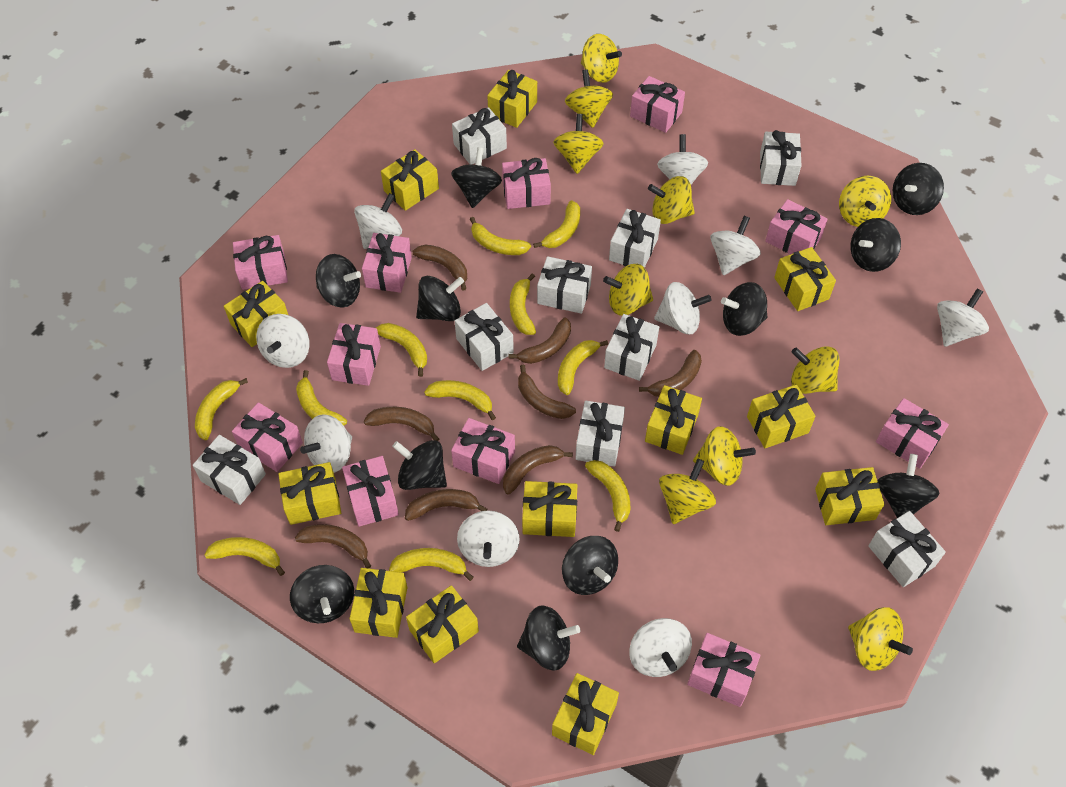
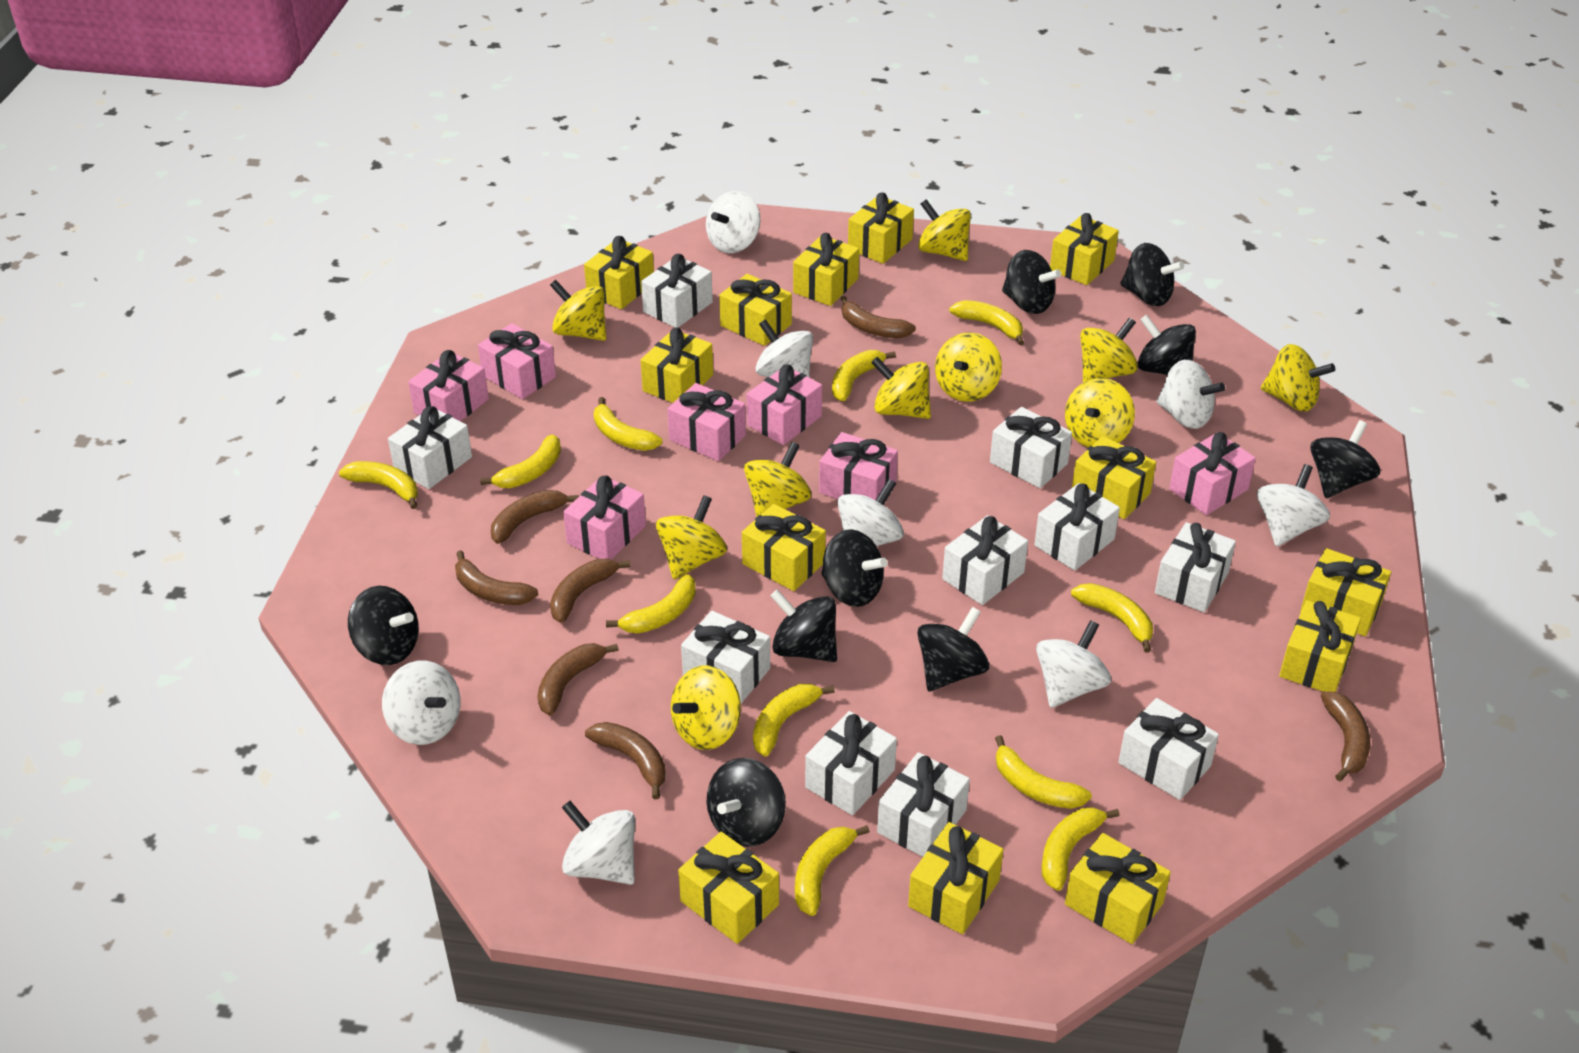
black spinning top: [290,565,354,623] [316,254,361,308] [392,440,447,490] [416,276,464,321] [451,147,502,208] [517,605,580,671] [562,536,618,595] [721,282,768,336] [851,218,901,272] [877,454,940,518] [892,163,944,215] = 11 -> [348,586,419,665] [707,758,786,847] [770,589,837,662] [821,529,888,607] [917,607,989,692] [1002,250,1061,314] [1120,243,1184,306] [1137,315,1196,375] [1310,420,1380,498] = 9
brown banana: [295,524,371,568] [364,407,439,441] [405,489,487,521] [413,245,467,290] [503,445,573,495] [509,317,571,364] [518,365,576,419] [639,350,702,397] = 8 -> [455,550,538,605] [491,490,579,544] [537,643,618,715] [550,559,630,623] [585,722,666,799] [840,296,916,338] [1321,692,1370,781] = 7
pink gift: [232,402,303,472] [233,235,288,290] [327,323,381,386] [342,456,399,527] [362,233,412,293] [451,418,515,484] [502,158,551,209] [630,76,685,133] [687,633,760,707] [765,199,828,254] [876,398,949,469] = 11 -> [408,350,489,421] [478,323,556,399] [563,475,646,559] [668,383,746,461] [746,365,822,445] [819,432,898,500] [1169,432,1256,515] = 7
white gift: [193,435,266,505] [452,107,507,165] [455,303,514,371] [537,256,592,314] [575,400,625,466] [604,314,659,381] [609,209,661,268] [760,130,802,186] [868,511,946,587] = 9 -> [388,406,472,489] [641,254,713,328] [681,611,770,703] [805,711,897,815] [877,752,970,857] [942,515,1028,605] [990,407,1072,488] [1034,483,1120,571] [1118,698,1219,800] [1155,522,1236,612] = 10
white spinning top: [256,314,310,368] [300,414,352,473] [354,193,402,249] [457,511,520,567] [629,618,692,677] [654,282,712,334] [657,134,708,185] [710,216,761,275] [937,288,989,347] = 9 -> [382,661,460,745] [562,801,635,885] [706,191,761,253] [756,319,813,377] [837,479,904,546] [1036,620,1111,708] [1156,360,1225,429] [1257,464,1330,547] = 8
yellow gift: [224,281,288,347] [278,462,341,525] [349,568,407,638] [381,149,439,211] [406,585,479,663] [487,70,537,128] [522,481,577,537] [552,673,619,755] [645,385,702,455] [747,384,816,448] [774,247,836,311] [815,467,884,525] = 12 -> [584,236,654,309] [641,327,713,403] [678,832,779,944] [719,274,792,346] [742,504,826,591] [793,233,859,306] [848,192,914,264] [908,822,1004,934] [1050,213,1119,285] [1065,833,1171,944] [1072,436,1156,519] [1279,600,1361,692] [1300,548,1391,636] = 13

